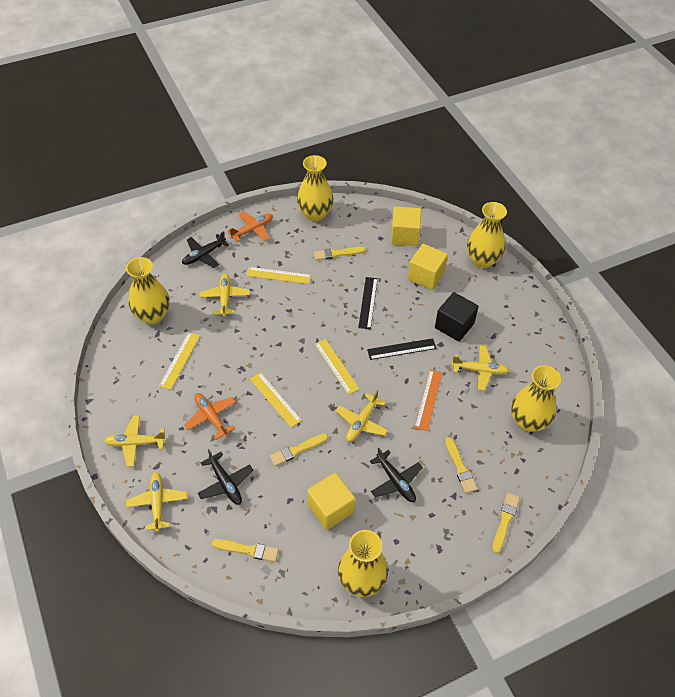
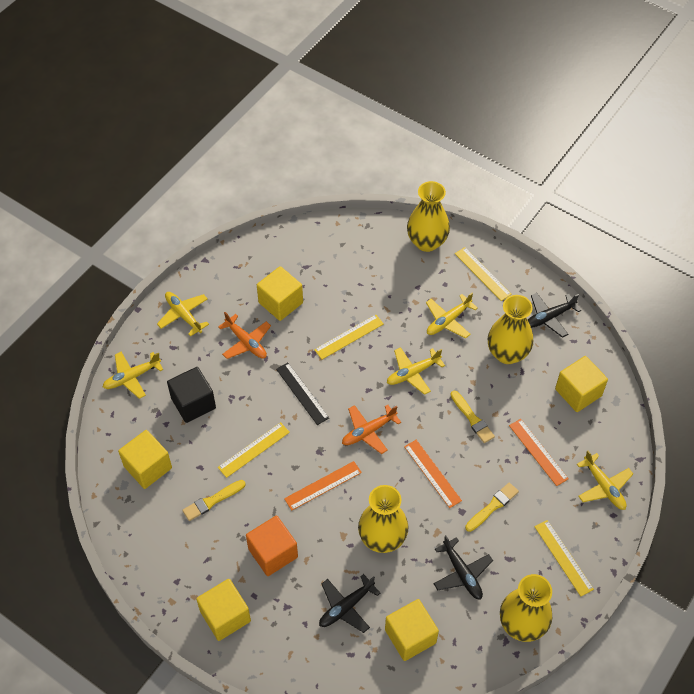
black ruler: [358,277,378,329] [367,338,436,360] = 2 -> [276,363,329,425] = 1
orange cube: none = 0 -> [246,516,298,576] = 1
orange ruler: [415,369,443,431] = 1 -> [284,461,362,511] [404,440,462,508] [509,419,569,486] = 3
yellow brush: [212,539,279,562] [270,433,328,466] [314,247,366,260] [445,437,477,493] [492,493,520,553] = 5 -> [182,480,246,521] [451,391,495,443] [465,482,519,532] = 3
yellow cube: [307,472,355,530] [391,206,421,246] [408,244,448,290] = 3 -> [118,430,172,489] [196,579,251,641] [257,266,303,321] [385,599,439,661] [555,356,608,412] = 5
yellow vase: [126,257,170,324] [297,155,333,221] [338,530,388,597] [467,202,507,268] [511,365,561,432] = 5 -> [358,485,408,553] [407,181,450,252] [488,295,533,364] [500,574,552,642] = 4

